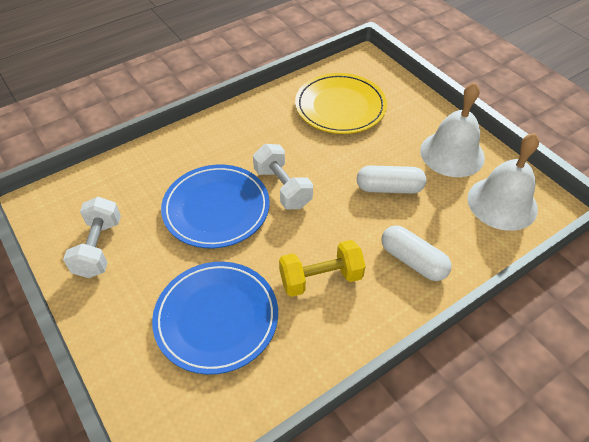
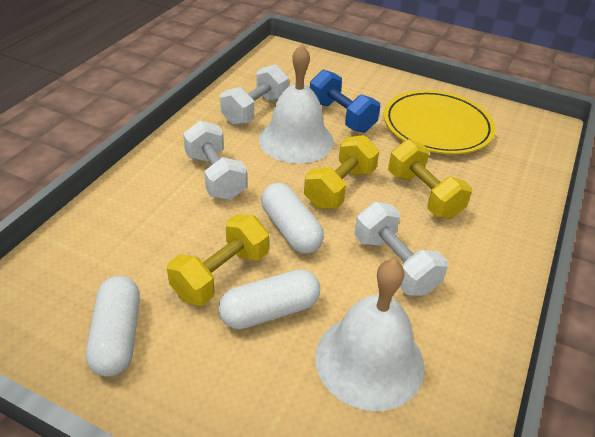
blue dumbbell: none = 0 -> [310,69,380,133] = 1
blue plate: [152,262,278,375] [161,165,270,248] = 2 -> none = 0
white capsule: [357,165,427,194] [381,225,452,281] = 2 -> [86,276,140,377] [218,269,320,329] [261,183,324,254] = 3
white dumbbell: [63,197,121,278] [253,144,313,209] = 2 -> [183,121,247,200] [220,64,289,125] [354,202,448,296] = 3
yellow dumbbell: [279,240,366,297] = 1 -> [167,214,269,306] [304,135,379,209] [388,139,472,219] = 3

